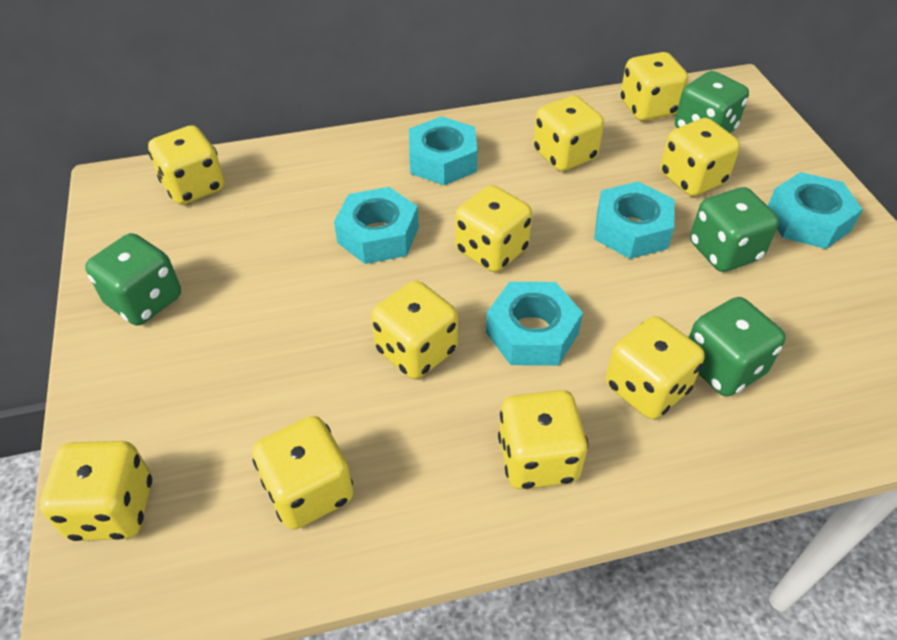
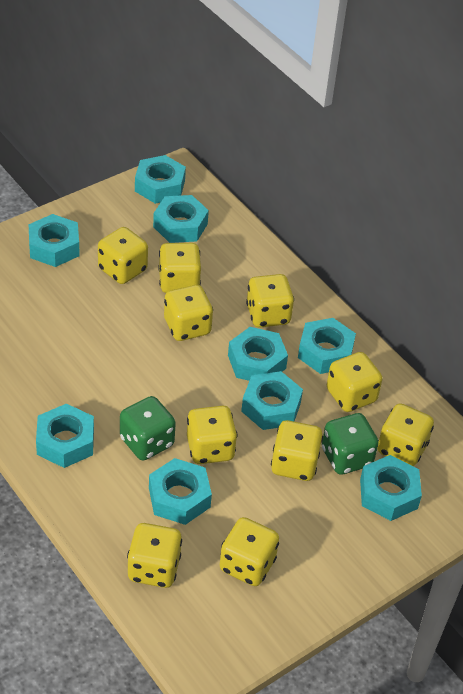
green dice: [85,233,181,325] [675,71,749,133] [689,297,786,397] [690,187,779,272] = 4 -> [120,396,176,460] [322,413,379,475] = 2
turquoise nut: [334,187,419,264] [409,116,477,185] [486,282,583,366] [594,181,675,259] [768,172,863,249] = 5 -> [29,214,80,267] [36,403,94,468] [135,155,186,204] [149,458,212,525] [153,195,209,243] [228,327,288,381] [241,371,303,430] [298,318,356,374] [360,455,422,521] = 9

